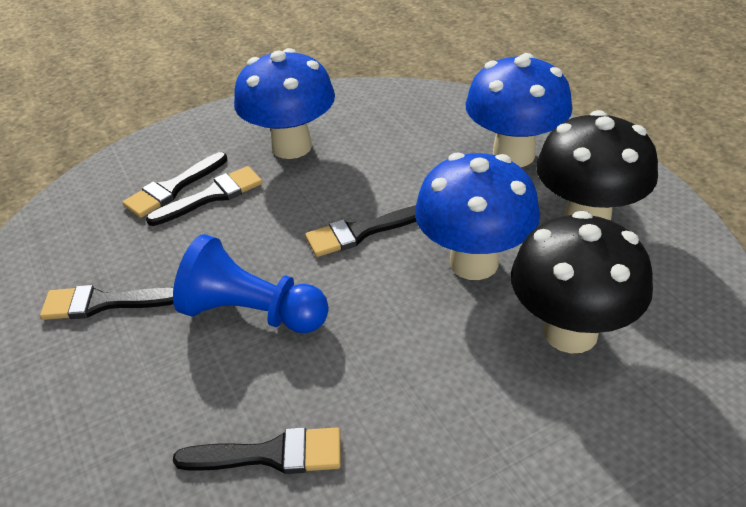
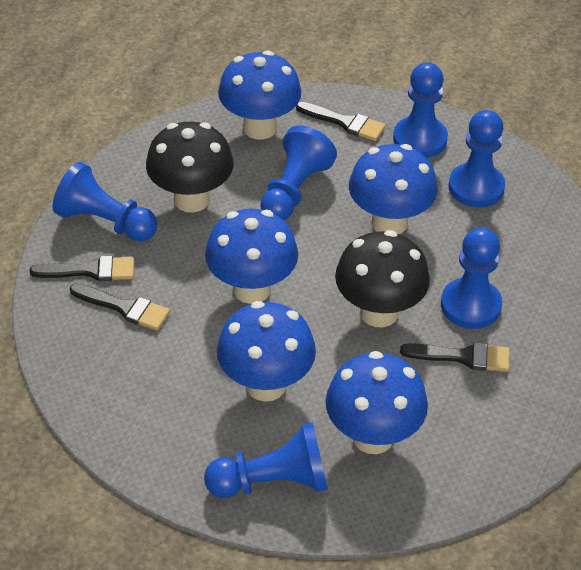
black brush: [40,285,173,320] [122,152,227,218] [146,166,263,226] [173,427,341,474] [305,205,417,257] = 5 -> [30,256,134,281] [70,284,170,330] [296,102,386,141] [400,342,510,372] = 4
blue mushroom: [234,48,335,159] [415,152,540,280] [466,53,572,167] = 3 -> [205,209,298,304] [217,301,316,402] [218,51,302,140] [325,351,428,454] [349,144,438,234] = 5
blue pawn: [173,234,329,333] = 1 -> [53,162,157,242] [204,422,328,498] [260,126,337,220] [393,62,448,158] [441,227,502,329] [448,110,505,207] = 6

